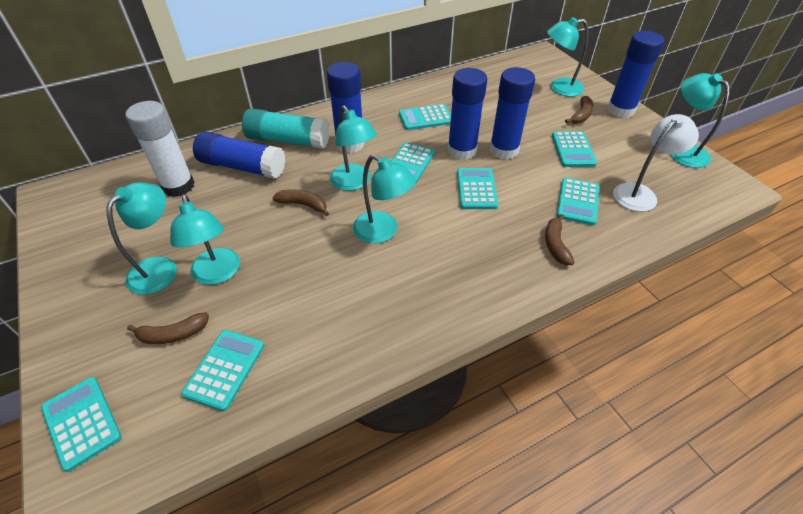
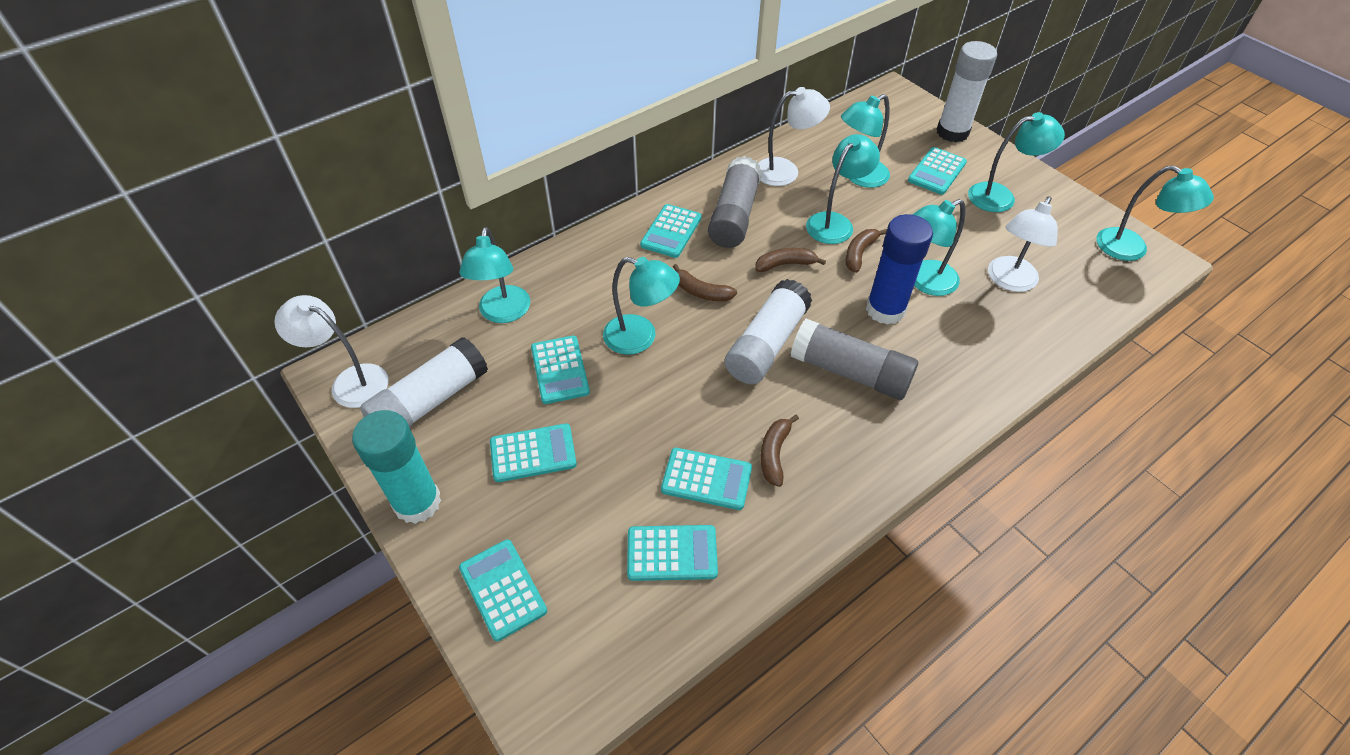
blue glue stick: [193,131,286,179] [327,62,365,153] [447,68,487,160] [490,67,535,159] [607,31,664,118] = 5 -> [866,214,933,325] = 1
grey glue stick: none = 0 -> [708,156,762,248] [791,319,918,400] = 2
turquoise lamp: [107,182,177,295] [170,195,240,285] [330,105,377,191] [353,154,416,243] [547,17,589,97] [670,73,730,168] = 6 -> [459,227,530,323] [603,257,680,355] [806,134,880,244] [841,94,890,188] [912,199,965,296] [968,112,1065,212] [1097,165,1214,261] = 7
white glue stick: [126,101,195,197] = 1 -> [360,337,488,427] [725,279,812,384] [937,41,997,142] = 3
white lamp: [613,114,699,212] = 1 -> [274,295,388,408] [757,87,830,186] [988,196,1058,292] = 3

